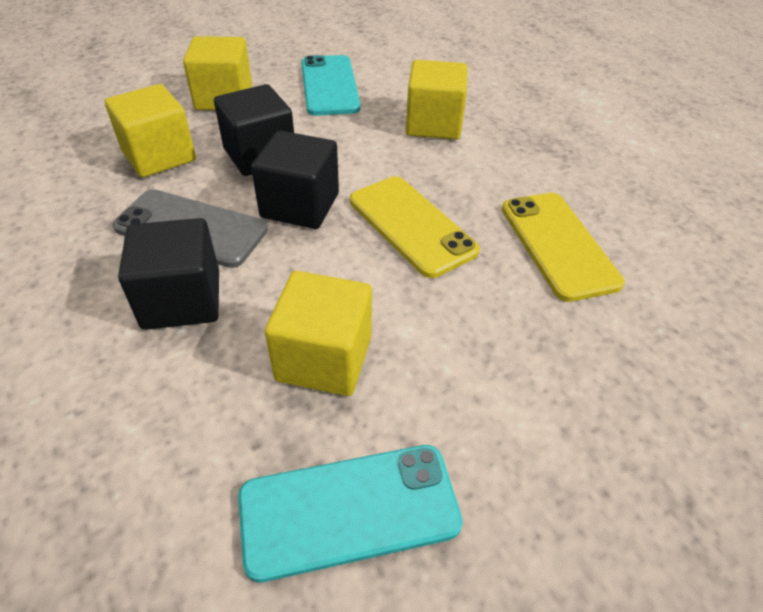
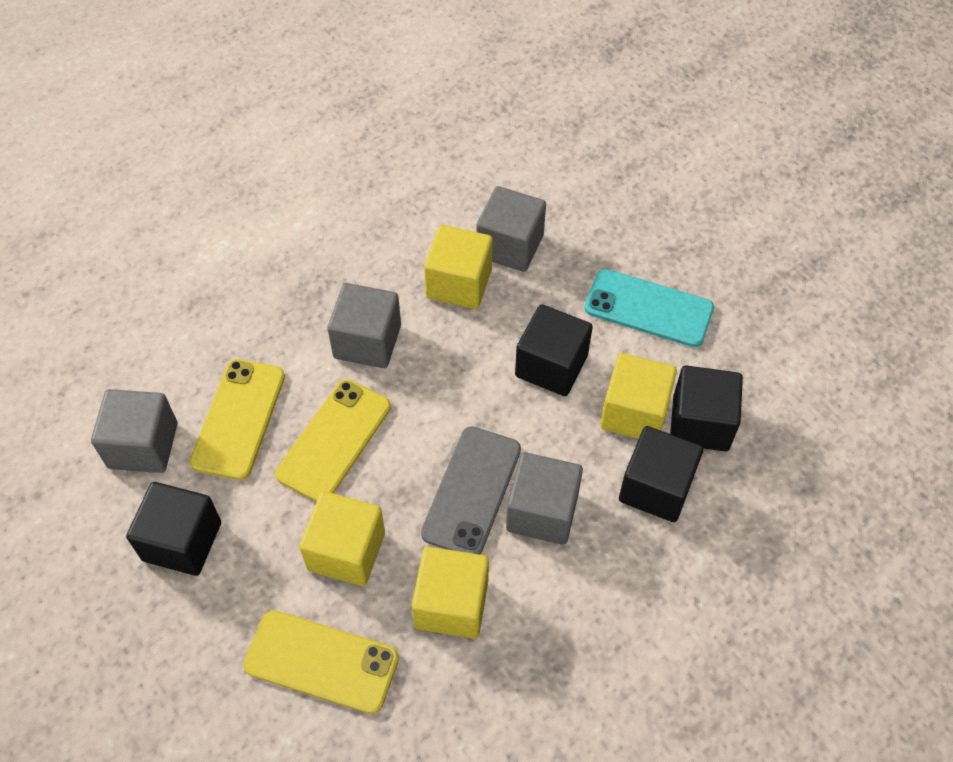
black cube: [118,218,219,330] [214,84,294,176] [251,131,339,229] = 3 -> [126,482,221,576] [515,304,593,396] [619,426,703,522] [670,365,743,451] = 4
grey cube: none = 0 -> [91,389,177,473] [327,283,401,368] [477,186,546,272] [506,452,583,545] = 4
turquoise phone: [238,445,463,582] [301,55,361,116] = 2 -> [584,269,714,347] = 1
yellow phone: [350,176,480,278] [502,193,625,302] = 2 -> [190,359,285,480] [243,610,399,714] [275,379,391,502] = 3

